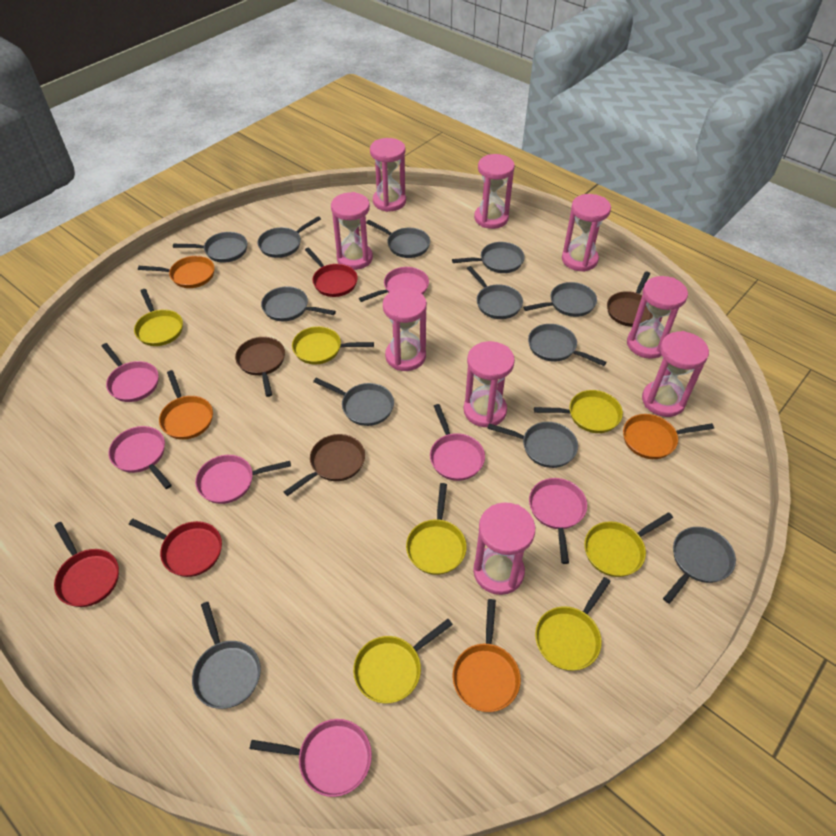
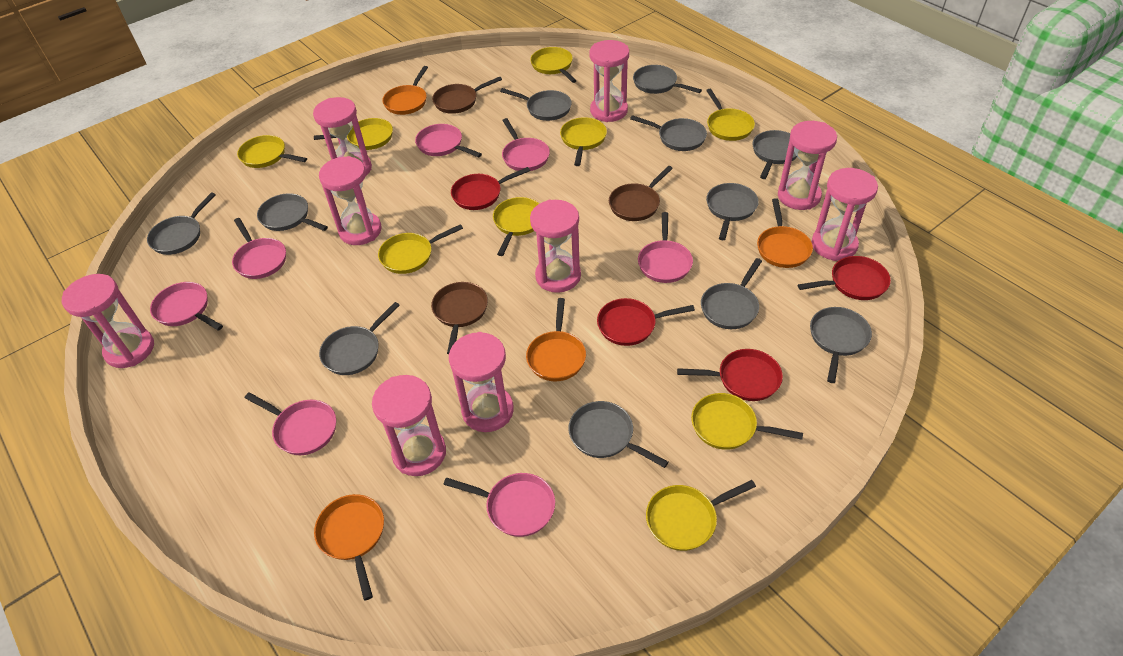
grey pan: [173,232,247,263] [192,602,261,709] [258,216,321,258] [261,286,336,321] [313,378,394,426] [366,220,430,258] [452,242,525,273] [467,266,523,319] [487,422,578,468] [523,282,597,317] [528,324,606,366] [663,527,736,604] = 12 -> [147,192,216,255] [257,193,328,231] [319,302,400,375] [500,88,572,121] [568,401,668,468] [630,115,707,151] [633,65,702,94] [701,258,762,329] [706,183,759,240] [753,130,797,179] [810,307,872,383] = 11
red pan: [54,522,119,607] [129,519,222,577] [305,247,358,297] = 3 -> [451,167,530,210] [597,298,695,346] [677,349,783,401] [798,256,891,300] = 4
yellow pan: [134,289,183,346] [292,326,374,364] [353,619,453,703] [406,483,467,575] [534,390,623,433] [535,577,611,671] [584,512,673,577] = 7 -> [237,135,307,168] [314,118,393,150] [378,224,463,274] [493,197,539,256] [530,47,577,83] [560,117,607,166] [646,480,756,551] [691,393,803,450] [706,89,755,141] = 9

